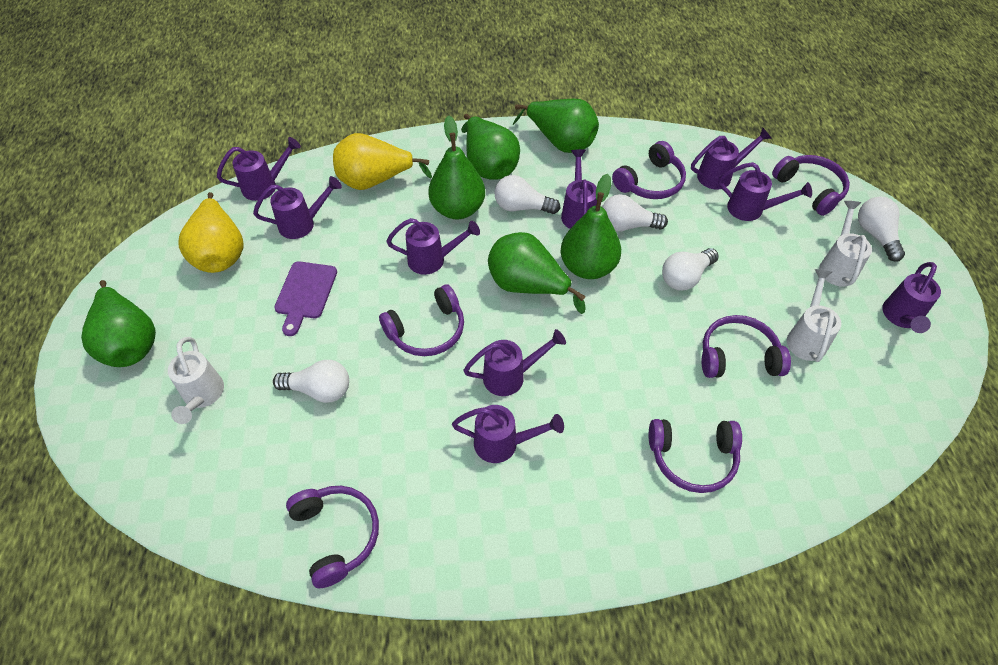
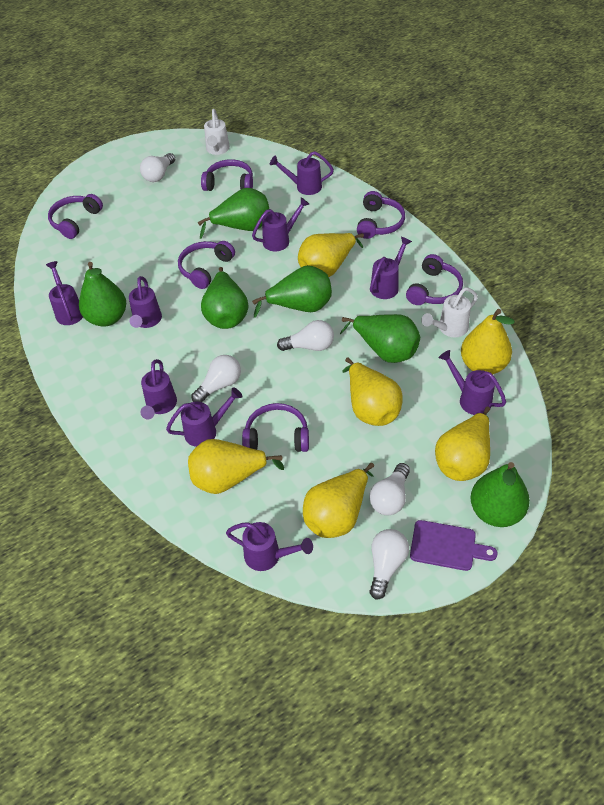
white watering can: [168,337,224,424] [787,269,841,362] [819,201,872,287] = 3 -> [204,109,230,155] [421,288,478,337] = 2
yellow pear: [178,192,244,273] [333,133,432,190] = 2 -> [188,439,284,494] [298,233,364,277] [303,463,374,538] [342,357,403,426] [435,407,490,481] [461,309,515,374] = 6

